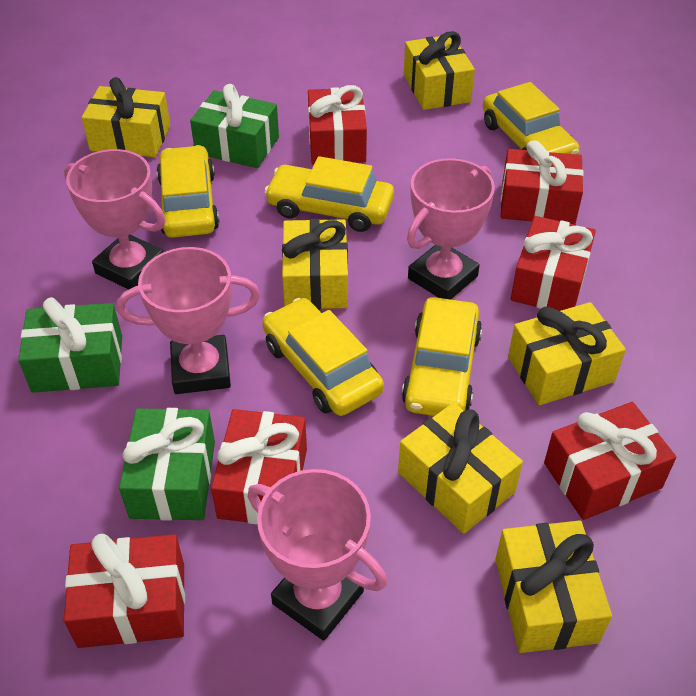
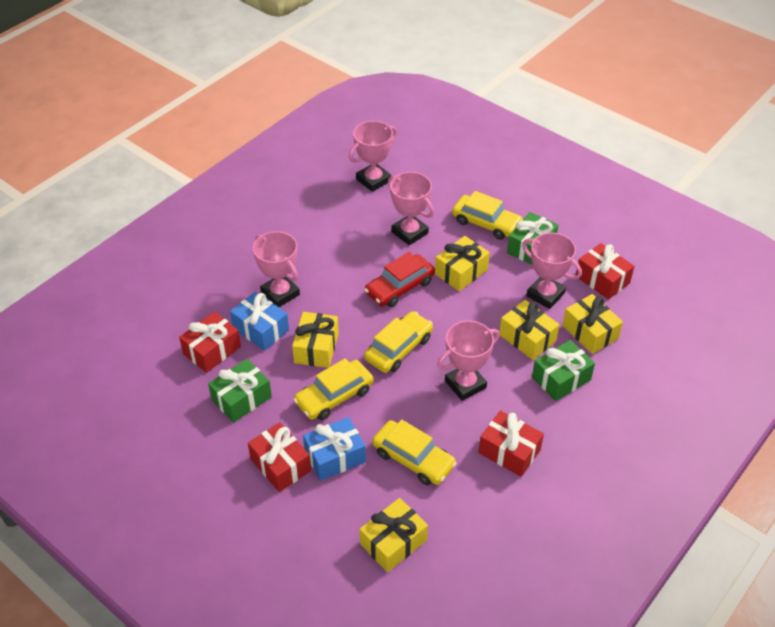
blue gift: none = 0 -> [230,292,289,351] [303,417,366,481] = 2
pink trophy: [64,149,165,290] [117,247,260,394] [248,469,387,641] [407,158,495,300] = 4 -> [253,231,300,307] [349,121,397,192] [388,172,434,245] [437,321,500,401] [522,232,582,309] = 5
red car: none = 0 -> [364,252,435,307] = 1
red gift: [64,534,185,648] [211,409,307,525] [308,85,367,164] [501,140,584,225] [511,216,596,311] [544,402,676,520] = 6 -> [179,312,241,373] [248,422,311,492] [478,410,544,477] [576,243,635,300] = 4
yellow car: [156,145,219,238] [262,298,384,416] [264,156,394,232] [402,297,482,416] [483,82,580,155] = 5 -> [293,358,374,420] [364,311,433,373] [372,419,457,485] [452,191,523,240] = 4
yellow gift: [82,77,170,157] [282,219,348,309] [398,403,523,534] [404,31,475,110] [496,520,612,653] [508,302,626,405] = 6 -> [292,312,339,368] [360,498,428,572] [435,236,490,291] [499,300,560,360] [562,294,623,354] = 5

